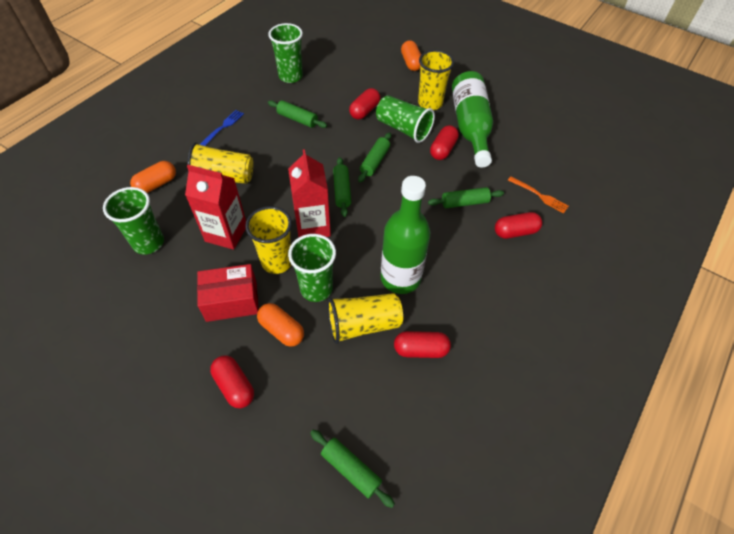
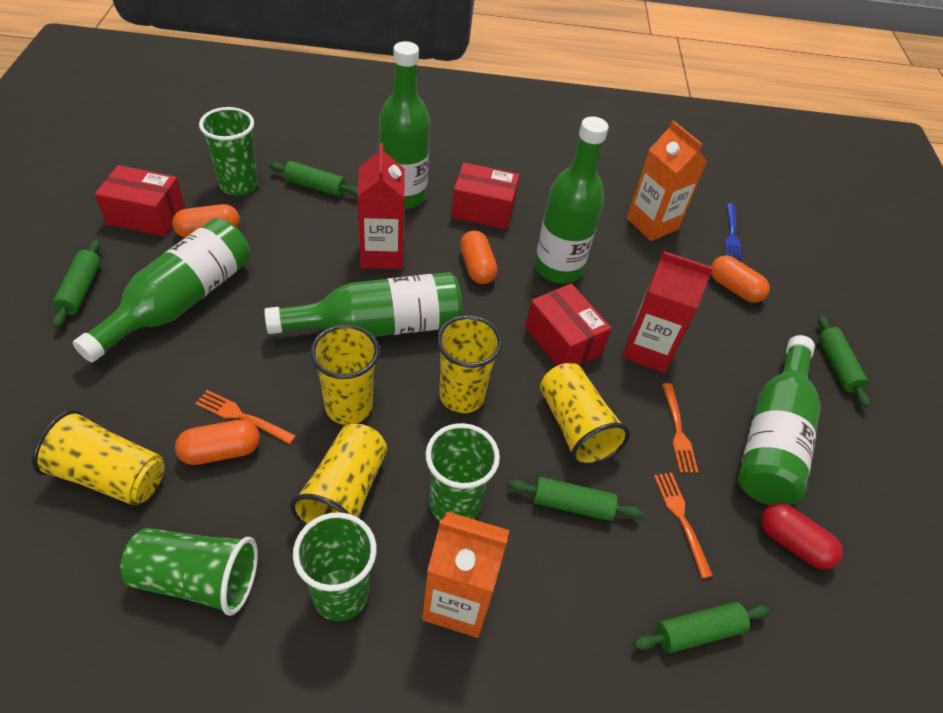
green bottle: [381,176,430,294] [452,71,493,168] = 2 -> [73,218,250,362] [264,272,462,337] [379,41,430,209] [534,116,609,284] [738,335,821,505] = 5
orange capsule: [130,161,176,193] [257,303,304,347] [401,40,421,71] = 3 -> [172,204,240,238] [175,420,260,465] [460,231,497,284] [711,255,770,303] = 4
orange carton: none = 0 -> [422,512,509,638] [627,120,707,241] = 2
orange fork: [508,177,569,214] = 1 -> [195,390,296,445] [654,472,713,578] [662,383,698,473] = 3
red box: [197,264,259,322] = 1 -> [95,165,185,236] [451,163,520,229] [525,284,612,366] = 3
red capsule: [210,355,254,408] [349,88,380,119] [394,331,451,358] [430,125,459,160] [495,212,542,239] = 5 -> [761,503,843,569] = 1
yellow cup: [187,142,253,184] [245,206,292,274] [327,293,403,344] [418,50,454,110] = 4 -> [32,410,164,505] [290,424,387,526] [310,324,379,425] [437,315,503,413] [540,363,630,466] = 5

